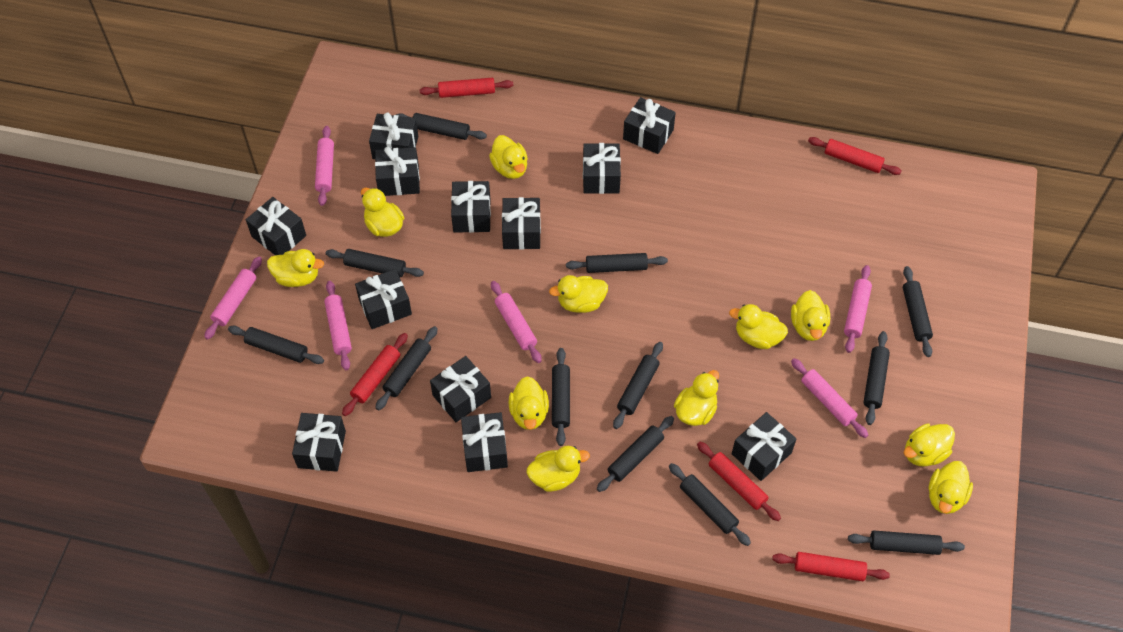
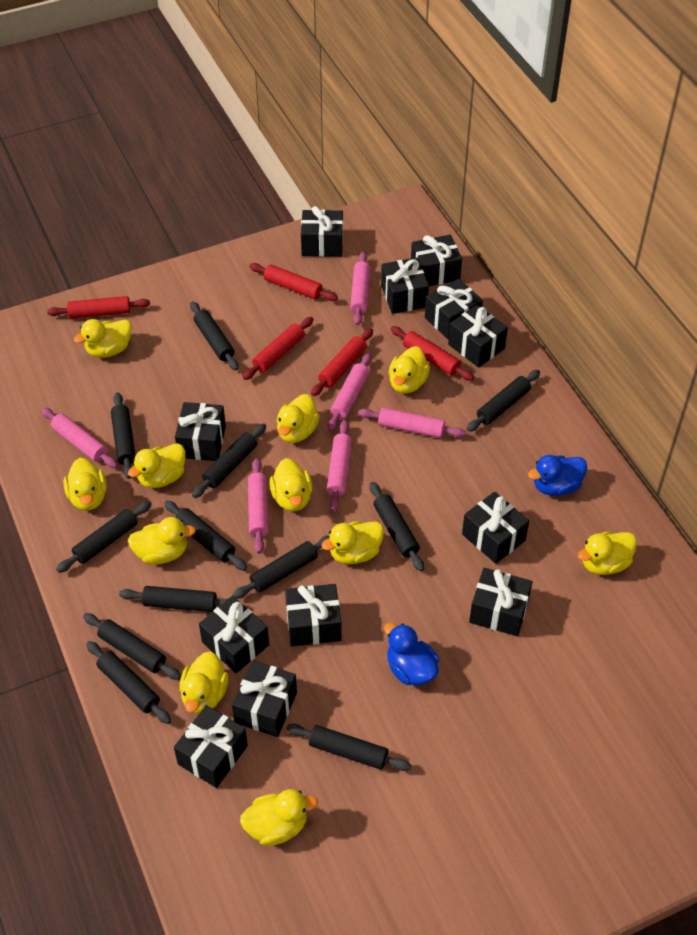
blue duck: none = 0 -> [384,623,439,685] [528,455,587,496] = 2

